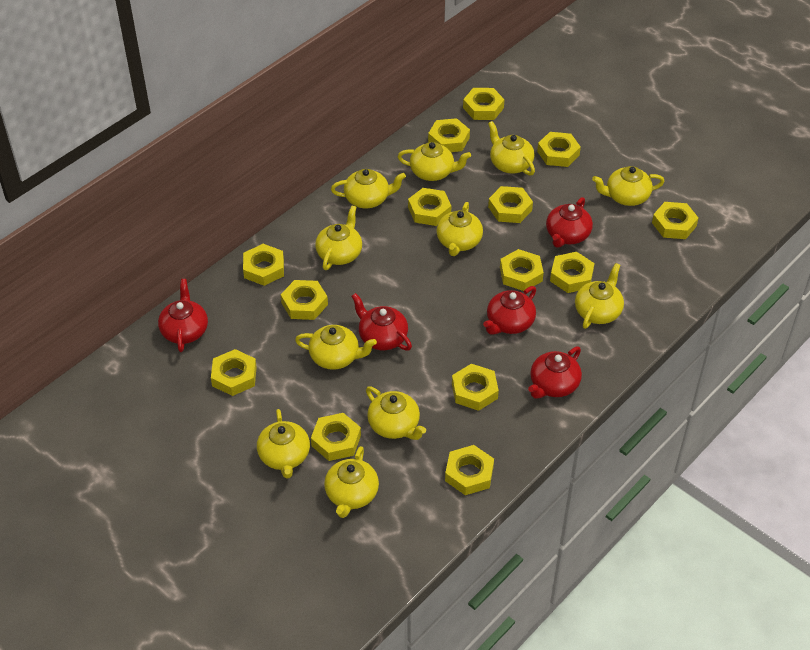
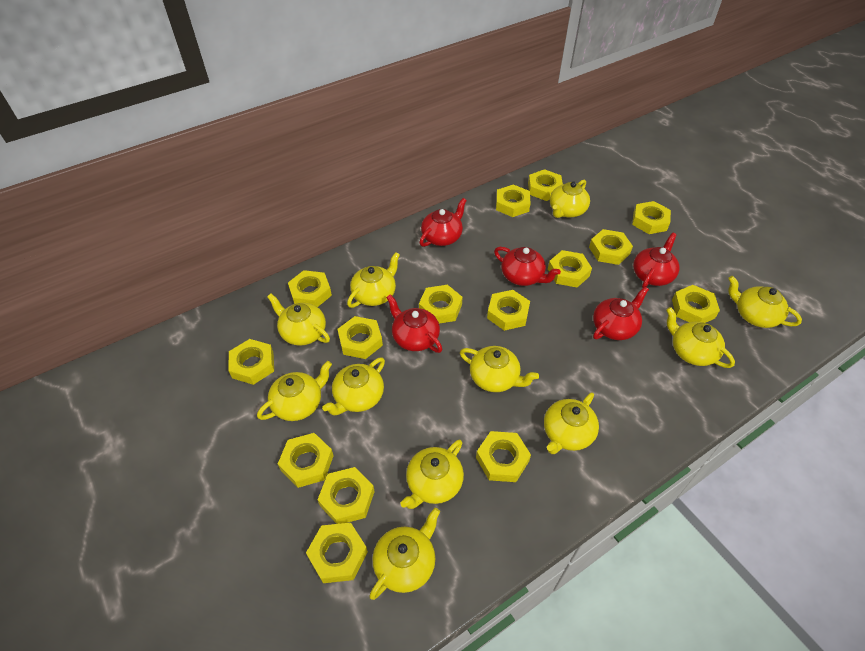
yellow nut: [211,349,257,396] [243,244,284,286] [281,280,328,320] [311,413,361,461] [408,188,451,226] [428,118,470,152] [445,445,494,495] [452,364,499,411] [463,88,505,120] [488,186,533,223] [500,249,544,291] [537,132,581,167] [550,252,594,293] [652,202,698,239] = 14 -> [228,339,274,385] [278,433,334,488] [288,270,332,307] [306,523,368,583] [317,467,375,524] [338,316,383,359] [419,285,462,324] [476,431,531,482] [487,290,530,331] [496,184,530,217] [528,169,563,201] [548,250,592,287] [589,229,633,265] [632,201,671,234] [672,285,720,323] = 15

